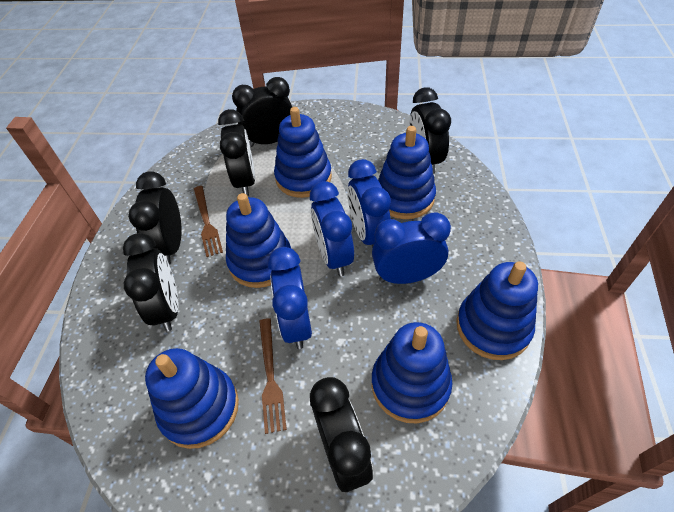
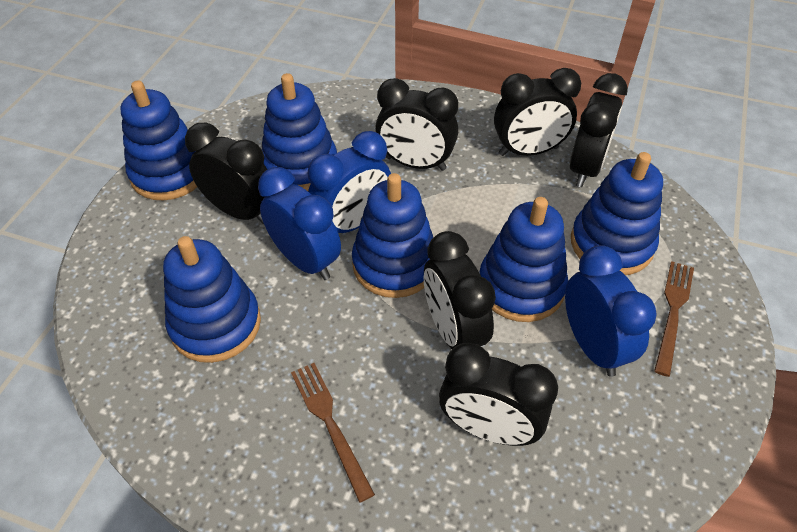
blue clock: [267,247,312,349] [310,181,354,276] [347,159,391,248] [372,212,451,284] = 4 -> [258,167,341,280] [308,131,391,233] [565,245,657,377] = 3

